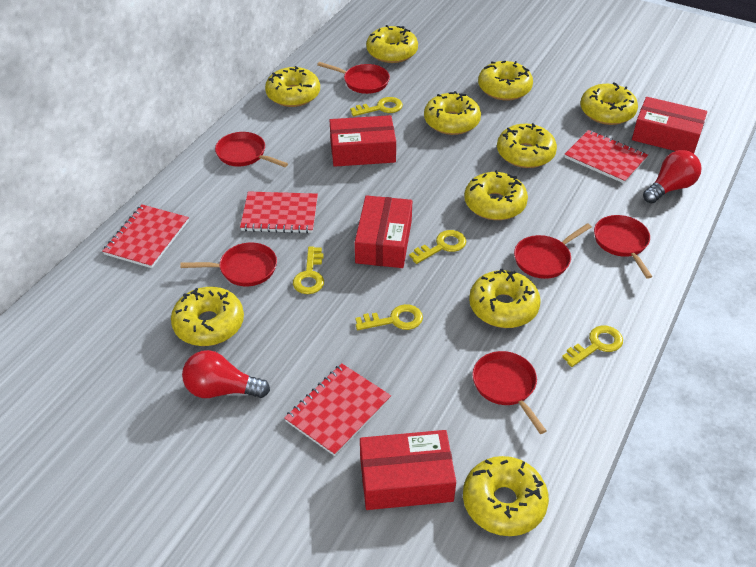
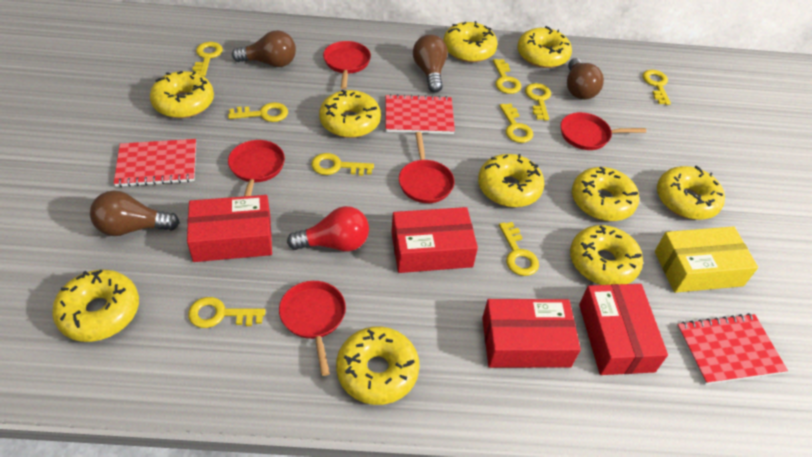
brown light bulb: none = 0 -> [90,190,180,236] [232,30,296,67] [413,35,448,93] [567,58,604,100] = 4
red light bulb: [182,350,270,398] [643,150,701,203] = 2 -> [287,206,369,251] = 1
red notebook: [102,204,189,268] [240,191,318,233] [284,363,391,456] [564,130,648,183] = 4 -> [114,139,196,187] [385,94,455,134] [676,313,788,384] = 3
red pan: [180,243,277,286] [215,132,288,167] [317,62,390,94] [472,351,547,434] [514,223,592,279] [594,215,652,279] = 6 -> [228,140,285,196] [279,281,346,376] [323,41,371,89] [399,132,455,203] [561,112,646,150] = 5
yellow box: none = 0 -> [655,226,758,293] = 1
yellow key: [293,246,324,294] [350,97,403,116] [355,304,423,330] [409,230,466,264] [562,325,623,367] = 5 -> [188,297,266,328] [192,42,223,77] [228,102,288,122] [311,153,374,176] [493,59,521,94] [499,103,533,143] [499,222,539,276] [525,83,551,121] [643,70,671,105] = 9

